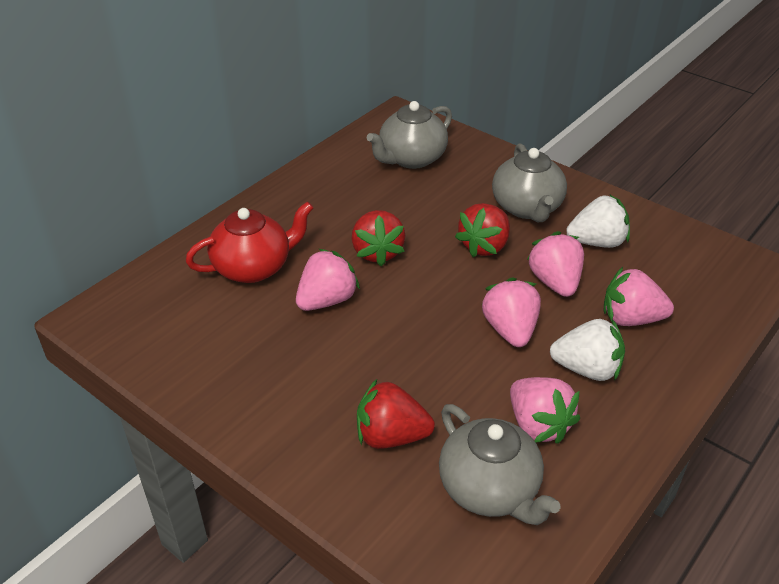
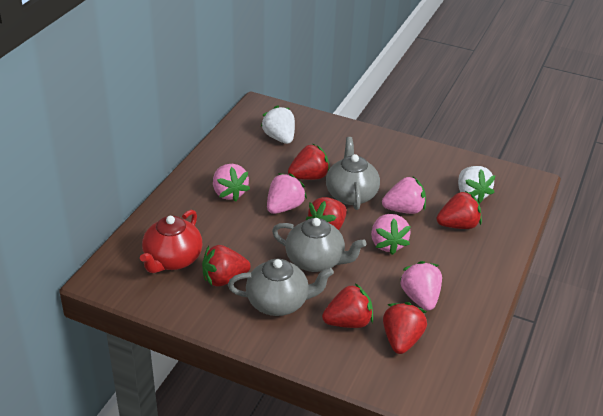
red strawberry: [351,210,405,266] [357,379,435,449] [455,203,510,257] = 3 -> [202,245,251,286] [288,144,330,180] [305,197,347,230] [322,283,373,328] [383,302,427,354] [437,191,482,229] = 6

